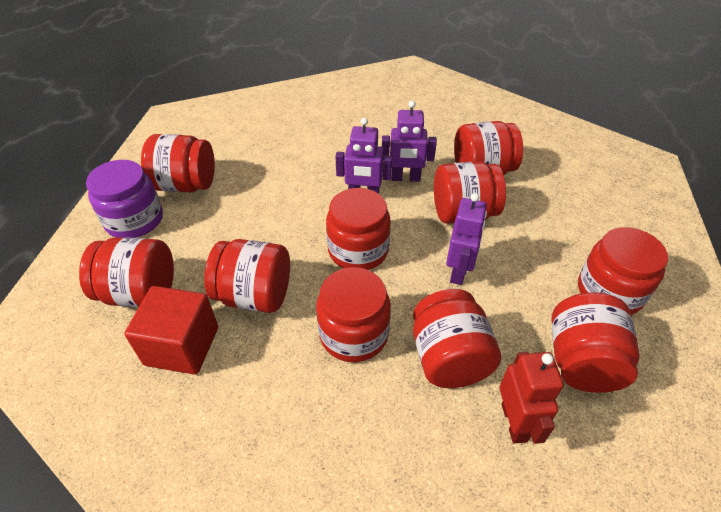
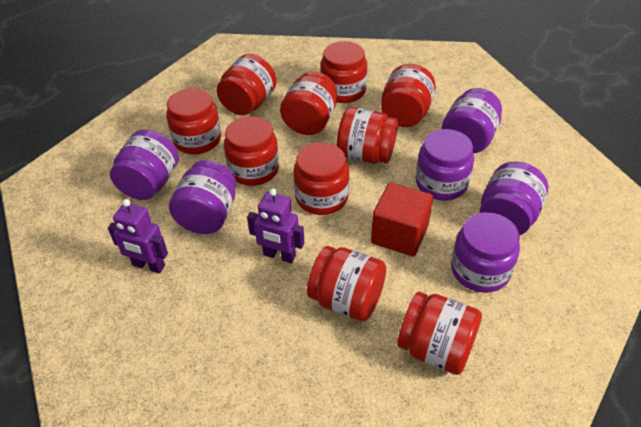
purple jar: [86,160,163,238] = 1 -> [110,130,179,200] [169,160,236,234] [416,129,474,201] [442,88,502,153] [451,212,520,293] [480,162,548,235] = 6
purple robot: [335,118,392,194] [382,101,437,182] [446,193,487,285] = 3 -> [108,199,168,274] [247,188,304,263] = 2
red robot: [499,352,564,444] = 1 -> none = 0

